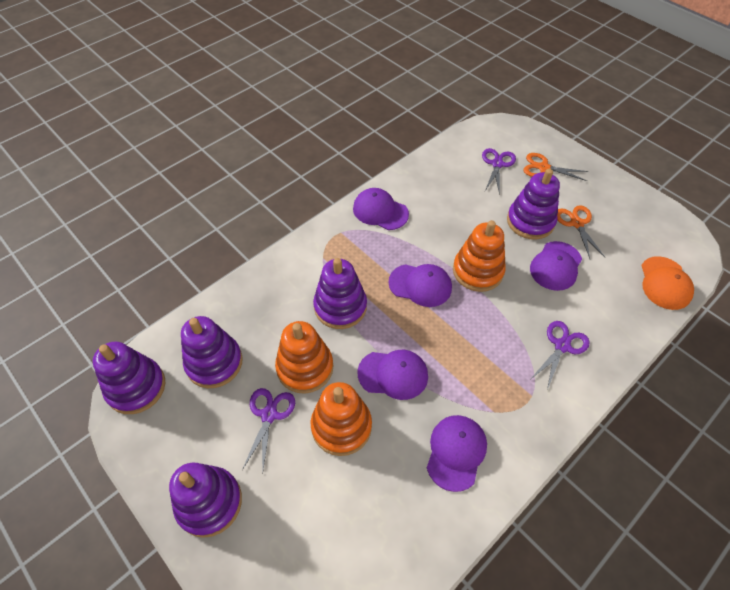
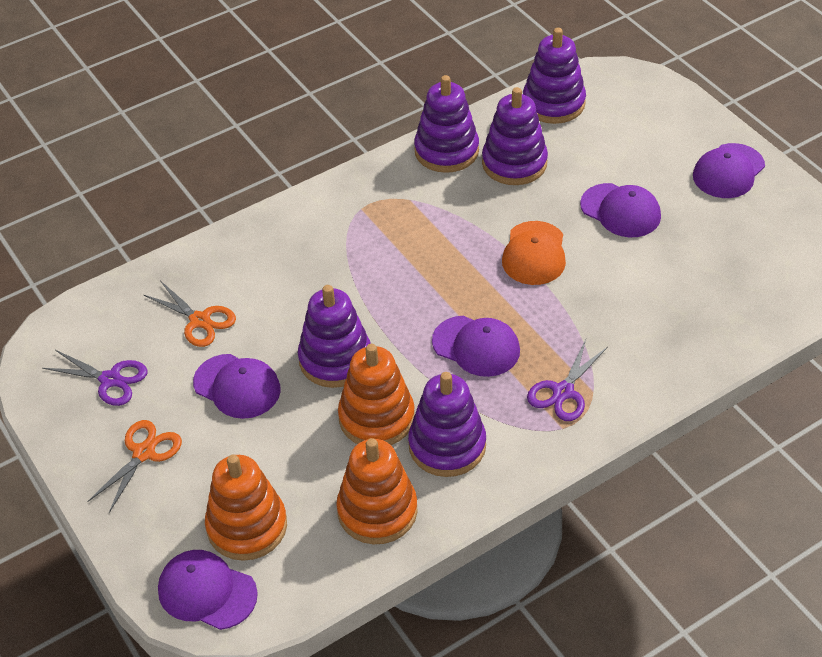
purple scissors: [242,388,295,470] [482,148,516,195] [531,321,590,390] = 3 -> [42,350,147,406] [527,339,608,421] = 2

